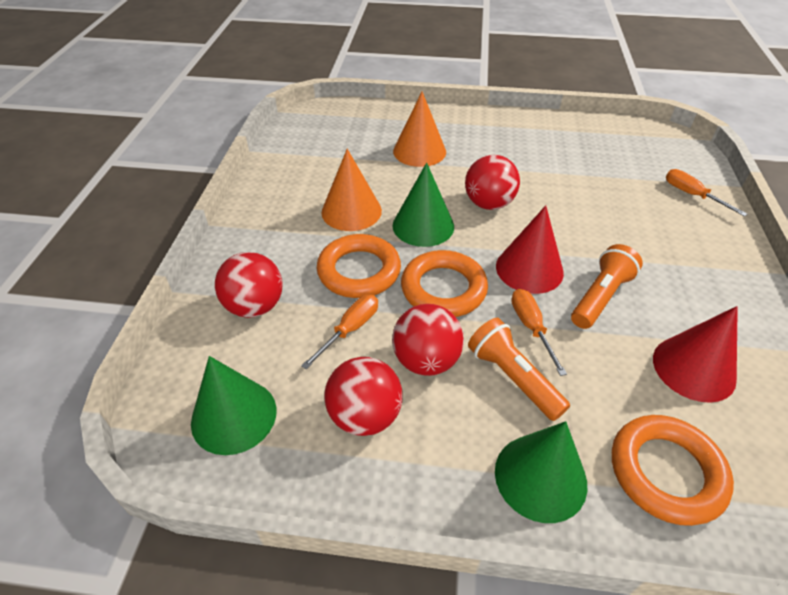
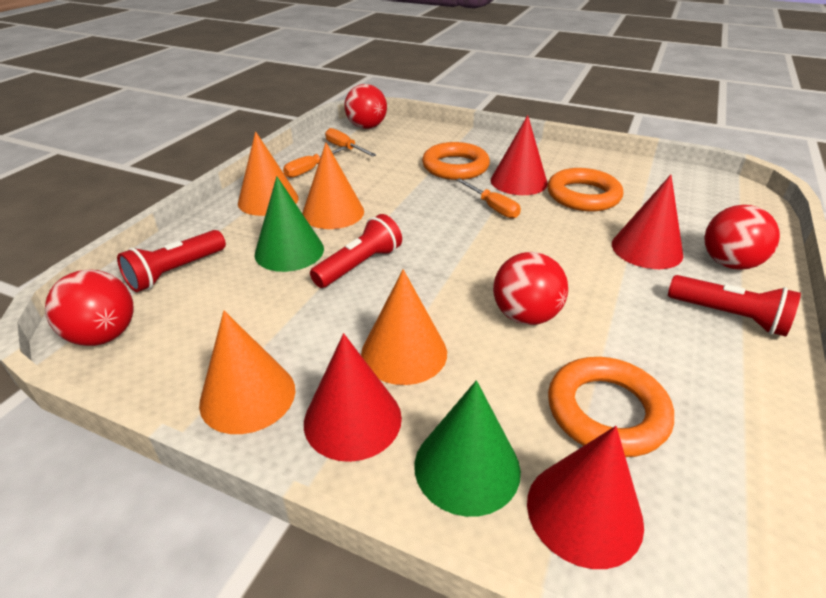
green cone: [191,356,277,455] [393,163,454,247] [495,421,587,523] = 3 -> [254,176,324,272] [414,380,521,517] = 2
orange cone: [322,149,382,231] [393,92,446,167] = 2 -> [199,311,295,434] [238,131,299,216] [302,142,364,229] [361,269,447,385] = 4
orange flashlight: [468,318,570,421] [571,244,643,329] = 2 -> none = 0
red cone: [496,205,564,294] [653,306,738,403] = 2 -> [304,333,402,462] [491,115,547,195] [527,426,644,569] [612,175,683,269] = 4
red flashlight: none = 0 -> [117,230,226,292] [310,214,402,288] [668,275,801,337] = 3

